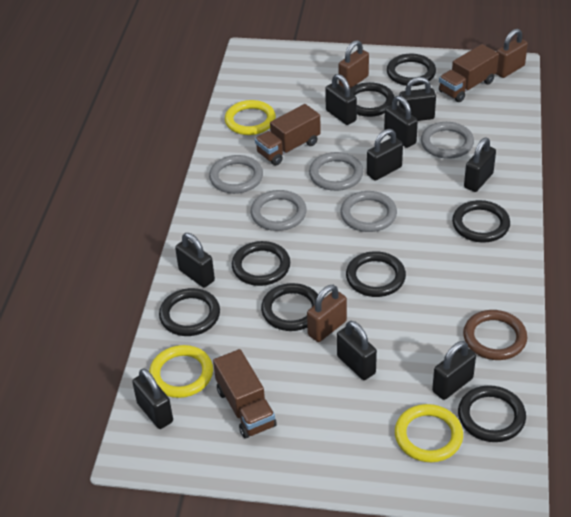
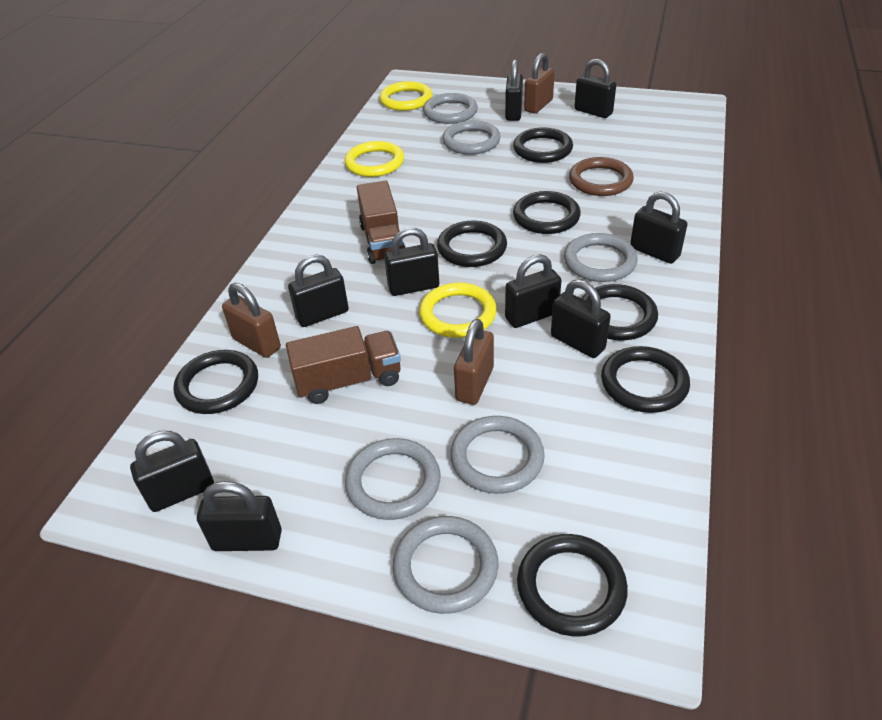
black ring: [159,288,220,336] [232,241,290,286] [261,283,318,331] [346,251,406,297] [350,82,394,117] [387,53,436,86] [452,200,510,243] [458,385,526,442] = 8 -> [173,350,258,414] [437,221,507,267] [513,127,573,163] [513,191,581,234] [517,534,628,637] [581,284,658,341] [601,346,690,413] = 7
brown truck: [213,349,277,439] [255,104,321,166] [439,44,499,102] = 3 -> [286,326,401,404] [357,181,406,264] = 2
grey ring: [209,155,263,194] [250,190,307,231] [309,152,363,191] [341,191,397,232] [421,122,474,159] = 5 -> [345,438,440,520] [393,516,499,614] [423,93,478,124] [442,120,501,155] [450,416,545,494] [564,233,638,282] = 6

